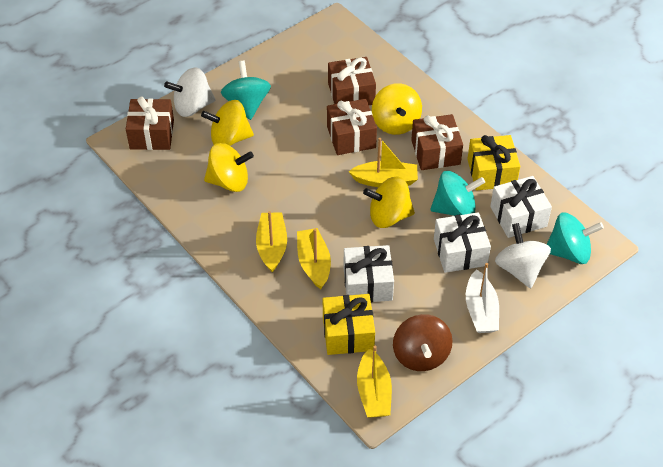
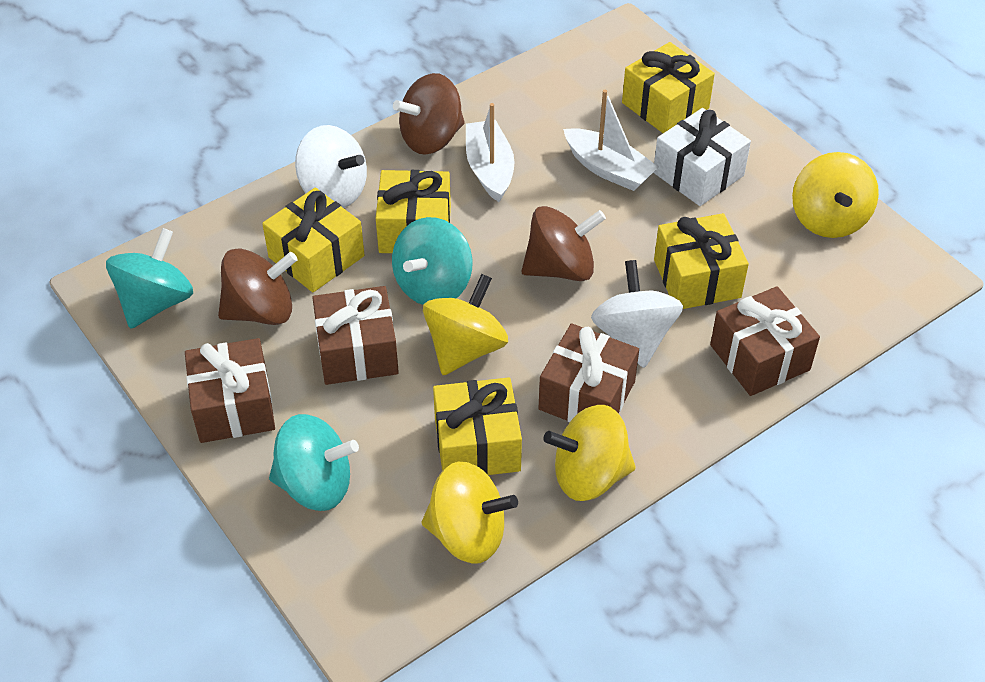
brown spinning top: [393,314,453,371] = 1 -> [218,248,298,325] [393,73,465,155] [522,206,606,281] = 3
white boat: [466,263,499,333] = 1 -> [466,103,514,202] [563,90,658,191] = 2
white gift: [343,245,394,302] [434,212,491,273] [490,176,552,238] = 3 -> [653,108,751,206] = 1
yellow boat: [256,211,287,272] [297,228,331,289] [348,138,418,187] [357,346,392,418] = 4 -> none = 0
yellow gift: [323,294,375,355] [467,135,520,191] = 2 -> [262,187,364,292] [376,170,451,253] [433,377,522,475] [622,42,715,133] [654,213,749,309] = 5

